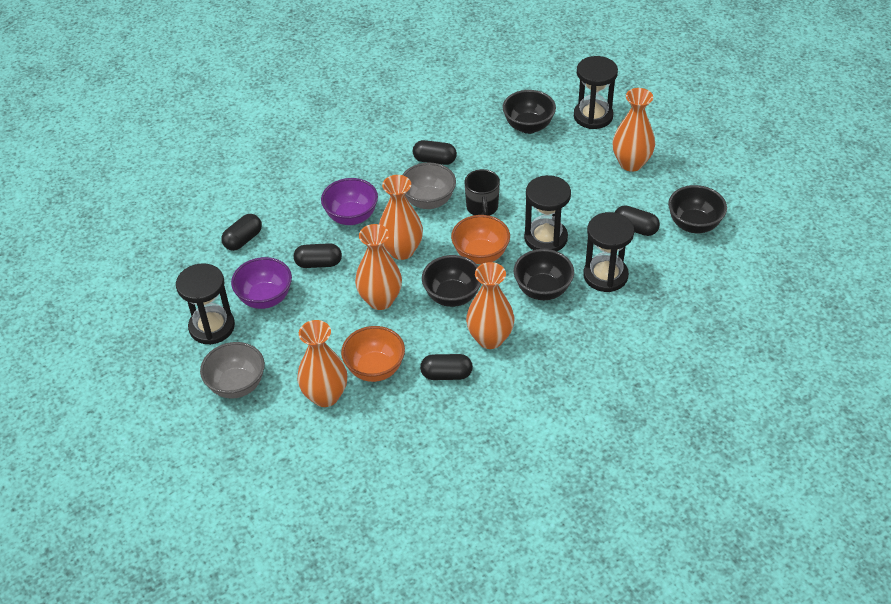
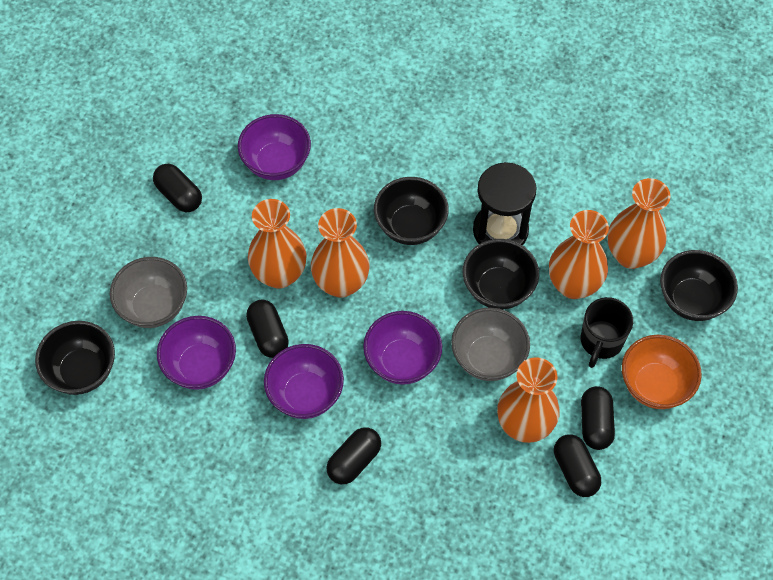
black hourglass: [176,263,235,345] [524,175,571,252] [574,56,618,129] [583,212,634,292] = 4 -> [473,162,537,245] = 1
orange bowl: [341,326,405,382] [451,215,510,264] = 2 -> [622,335,702,409] = 1
purple bowl: [231,257,292,309] [321,178,378,225] = 2 -> [157,316,236,390] [238,114,311,180] [264,344,344,419] [363,311,442,385] = 4

